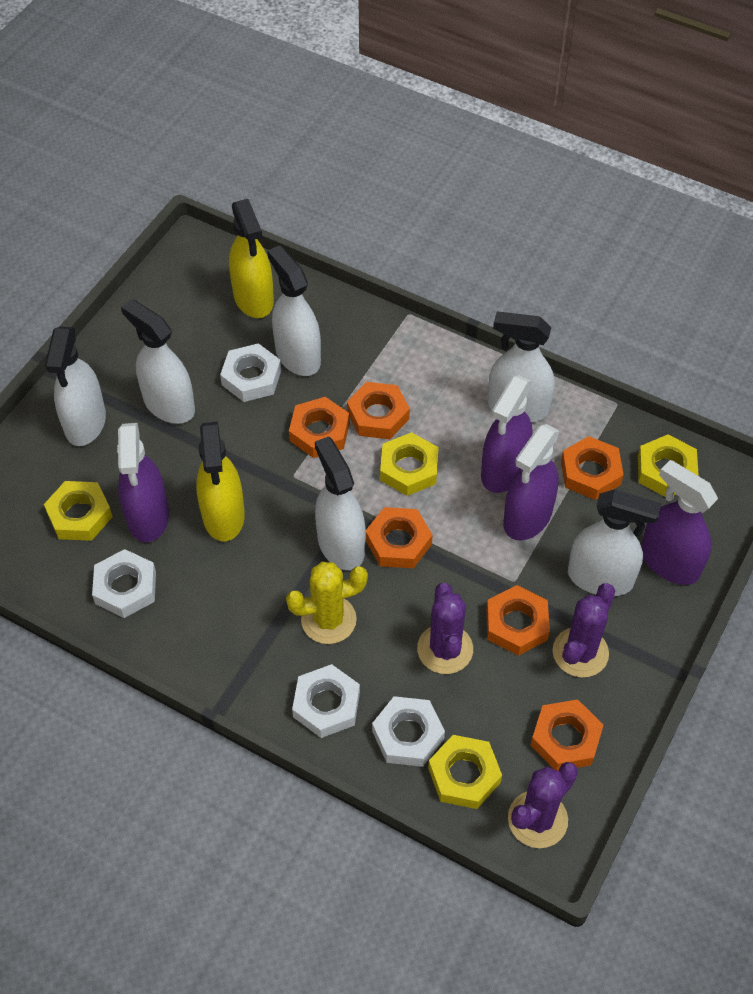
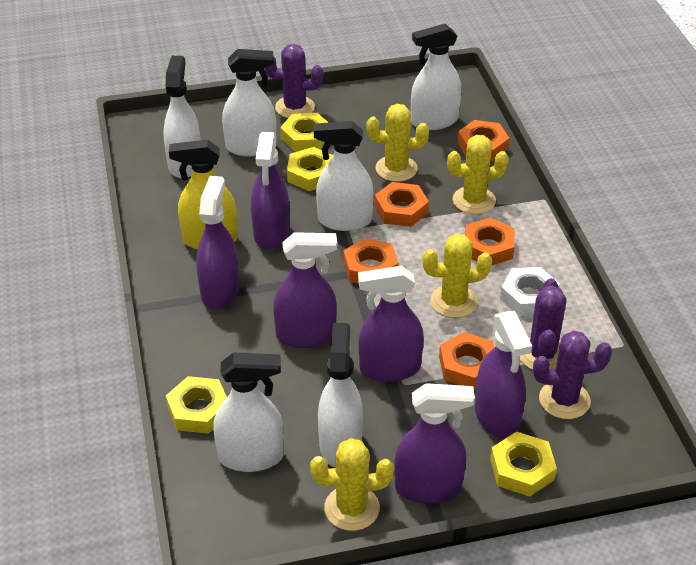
orange nut: [289,397,350,458] [347,382,410,439] [366,507,433,568] [486,585,550,656] [531,699,604,771] [561,436,624,500] = 6 -> [344,238,398,284] [375,182,429,227] [439,332,494,389] [457,120,510,161] [465,218,515,265] = 5
purple spray bottle: [117,423,169,543] [481,375,533,493] [503,424,560,541] [641,460,718,585] = 4 -> [197,176,239,309] [251,132,290,250] [273,232,337,348] [358,266,424,382] [394,383,475,504] [475,311,532,439] = 6
white nut: [92,549,156,618] [220,343,281,402] [292,664,360,738] [372,696,445,767] = 4 -> [500,267,560,316] = 1
yellow cactus: [286,562,368,644] = 1 -> [310,438,394,531] [367,104,429,182] [422,234,492,318] [447,135,509,214] = 4
yellow spray bottle: [196,422,245,541] [229,199,274,318] = 2 -> [169,140,238,250] = 1

